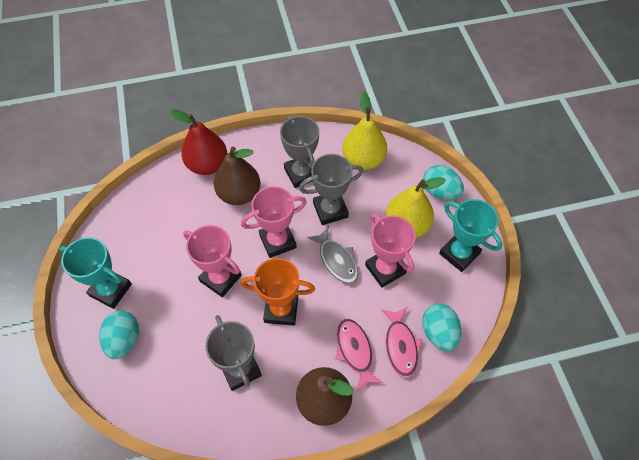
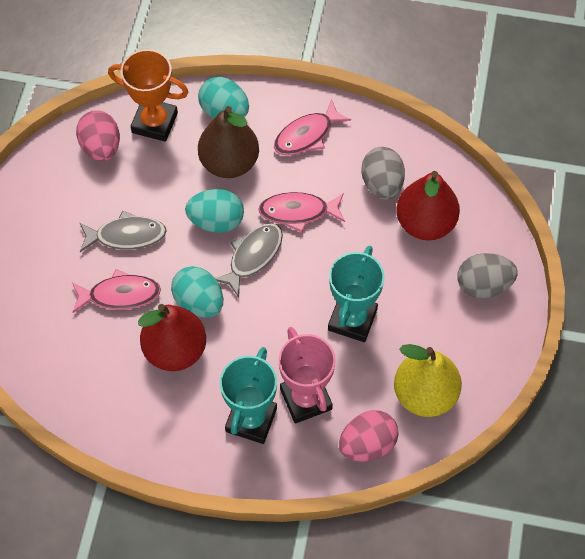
brown pear: [214,147,260,205] [296,367,354,426] = 2 -> [198,106,259,178] = 1
grey egg: none = 0 -> [361,147,405,200] [457,253,518,299] = 2
grey fish: [307,227,358,284] = 1 -> [80,211,167,252] [215,223,283,297] = 2
grey trophy: [205,315,262,391] [280,115,319,188] [299,154,363,225] = 3 -> none = 0
pink egg: none = 0 -> [76,110,120,162] [339,410,399,462] = 2
pink fish: [335,319,383,391] [381,307,422,378] = 2 -> [72,269,161,313] [258,192,345,232] [274,99,351,156] = 3
pink trophy: [183,225,241,297] [241,186,307,258] [365,214,416,288] = 3 -> [279,327,336,423] = 1
red pear: [170,109,227,175] = 1 -> [138,304,206,371] [396,171,460,240] = 2
yellow pear: [342,92,387,170] [385,177,446,238] = 2 -> [394,344,462,417] = 1

